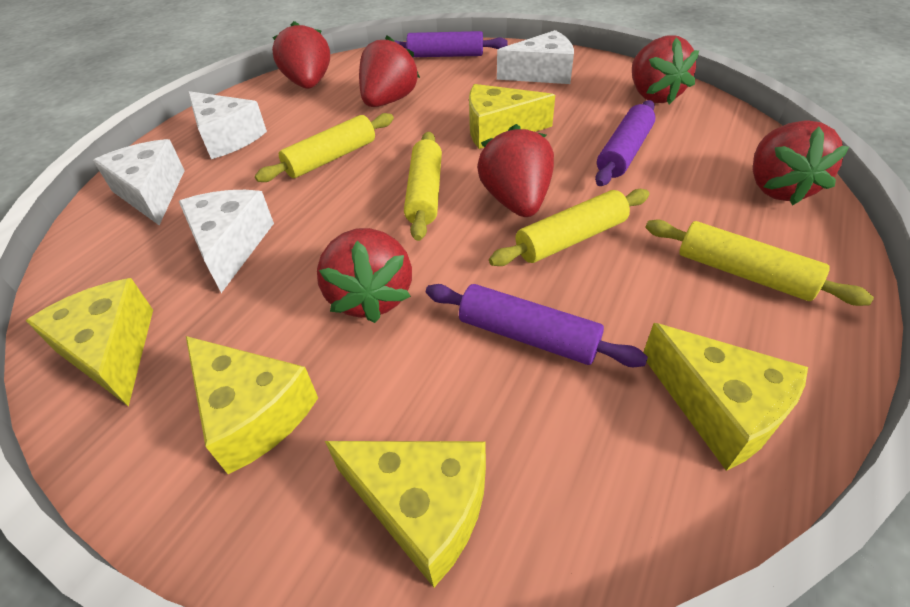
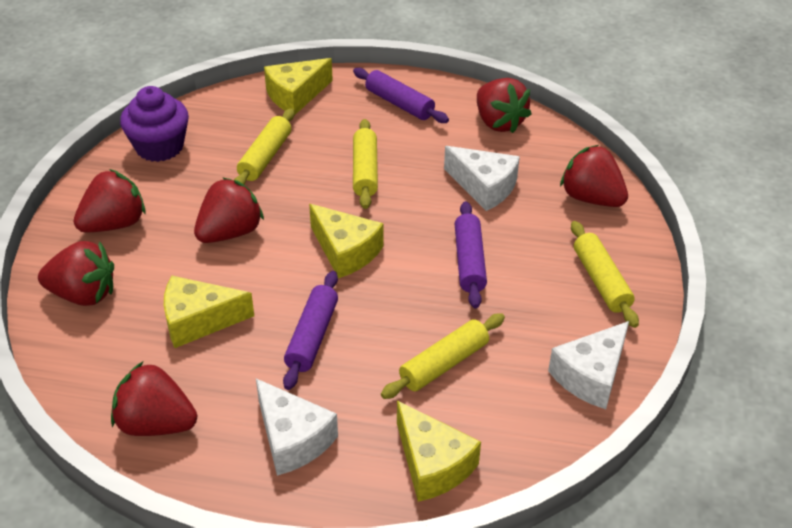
purple cupcake: none = 0 -> [120,86,189,162] = 1
white cheese: [93,139,185,225] [179,190,274,293] [188,91,267,159] [497,30,574,84] = 4 -> [256,379,338,476] [444,146,520,211] [548,321,629,409] = 3
yellow cheese: [26,278,153,407] [186,336,318,474] [325,441,486,587] [469,84,555,149] [643,323,808,471] = 5 -> [164,275,254,348] [264,58,333,115] [309,204,384,278] [397,401,481,502] = 4

